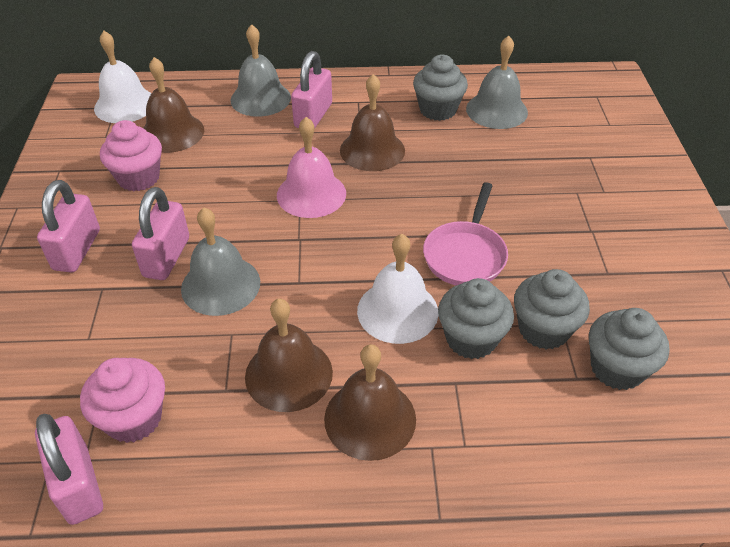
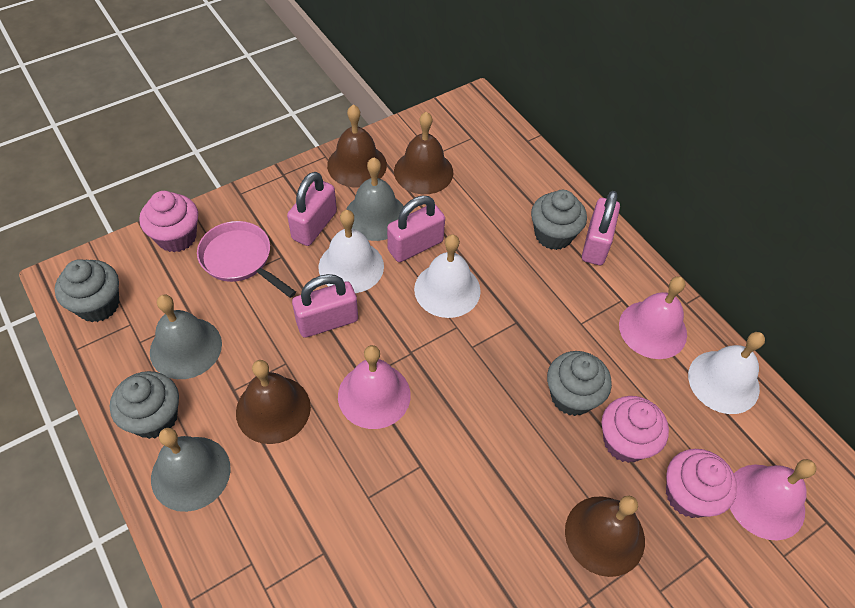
pink bell: [277,117,346,218] = 1 -> [338,345,411,429] [619,277,687,359] [730,459,816,540] = 3
pink cupcake: [80,358,165,443] [100,120,162,191] = 2 -> [139,191,198,252] [602,396,669,463] [666,449,737,518] = 3
white bell: [94,31,151,123] [357,234,438,344] = 2 -> [319,210,384,293] [414,234,481,318] [688,332,765,414] = 3

